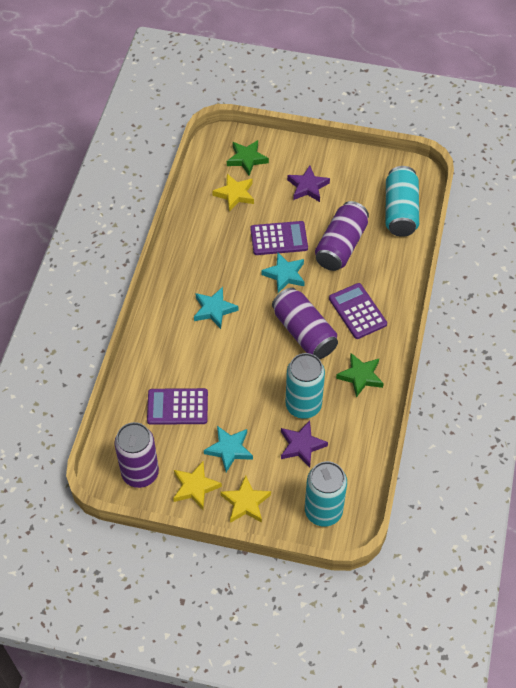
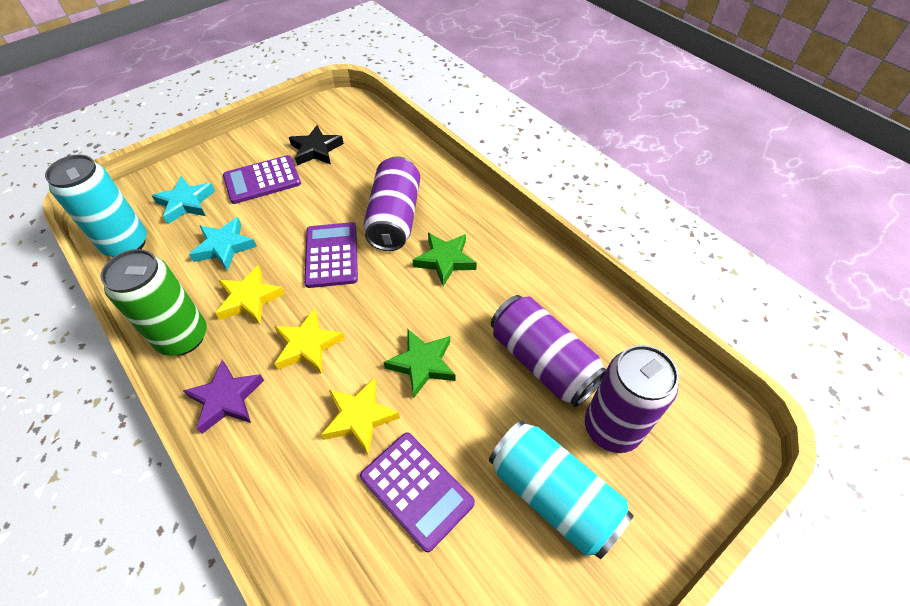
black star: none = 0 -> [289,125,344,165] = 1
green can: none = 0 -> [100,249,207,356] = 1
purple star: [281,421,328,468] [287,165,330,202] = 2 -> [183,360,264,434] = 1
turquoise can: [286,353,325,419] [305,461,347,527] [386,166,419,237] = 3 -> [45,154,147,257] [489,420,634,559] = 2
turquoise star: [194,287,238,329] [204,426,253,472] [261,253,305,293] = 3 -> [151,176,215,224] [189,217,257,271] = 2

